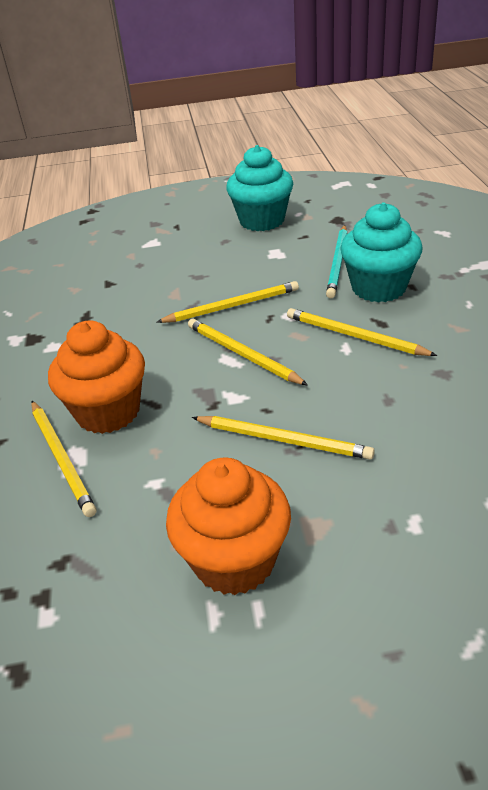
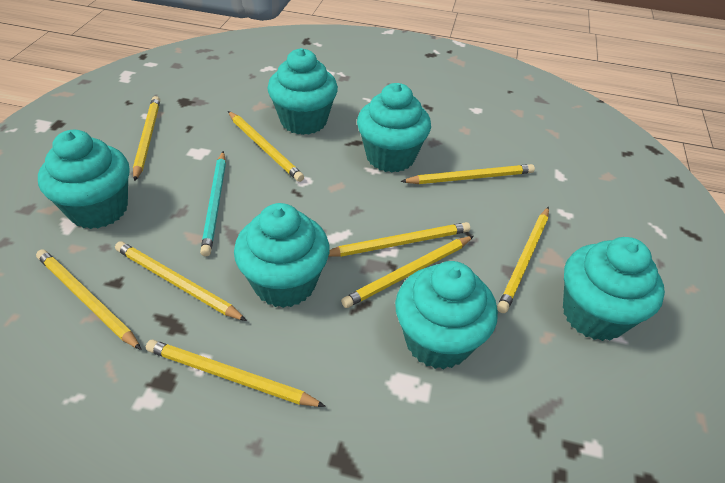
orange cupcake: [48,320,145,434] [166,457,291,595] = 2 -> none = 0
turquoise cupcake: [226,145,293,231] [340,202,423,303] = 2 -> [38,130,129,229] [234,203,330,308] [267,48,338,135] [357,83,431,173] [395,261,498,369] [563,237,665,341] = 6
yellow pencil: [31,401,96,517] [157,281,299,323] [188,319,308,385] [192,416,375,460] [287,308,437,356] = 5 -> [36,249,142,350] [115,241,247,321] [133,96,160,181] [146,340,326,407] [228,111,304,182] [329,222,470,257] [341,236,474,308] [400,164,535,184] [497,207,549,313] = 9

